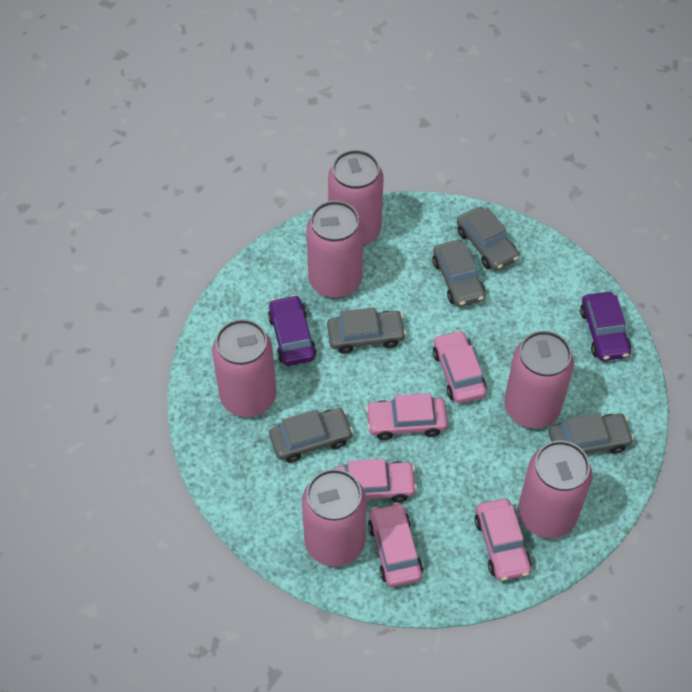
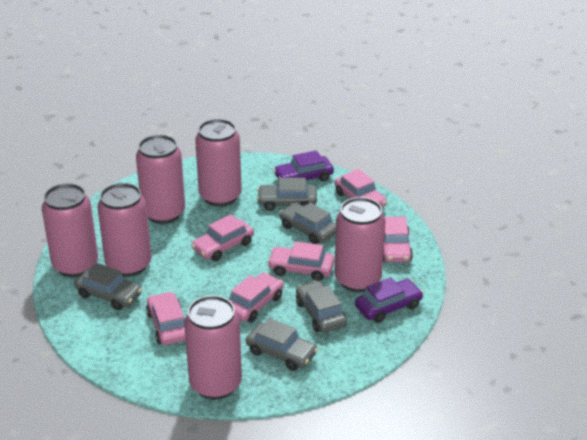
pink car: [334,459,417,503] [366,393,448,440] [368,503,423,587] [433,330,487,404] [475,498,531,581] = 5 -> [146,292,186,345] [191,214,254,261] [229,273,284,322] [267,242,334,281] [335,169,387,207] [383,217,413,262] = 6

